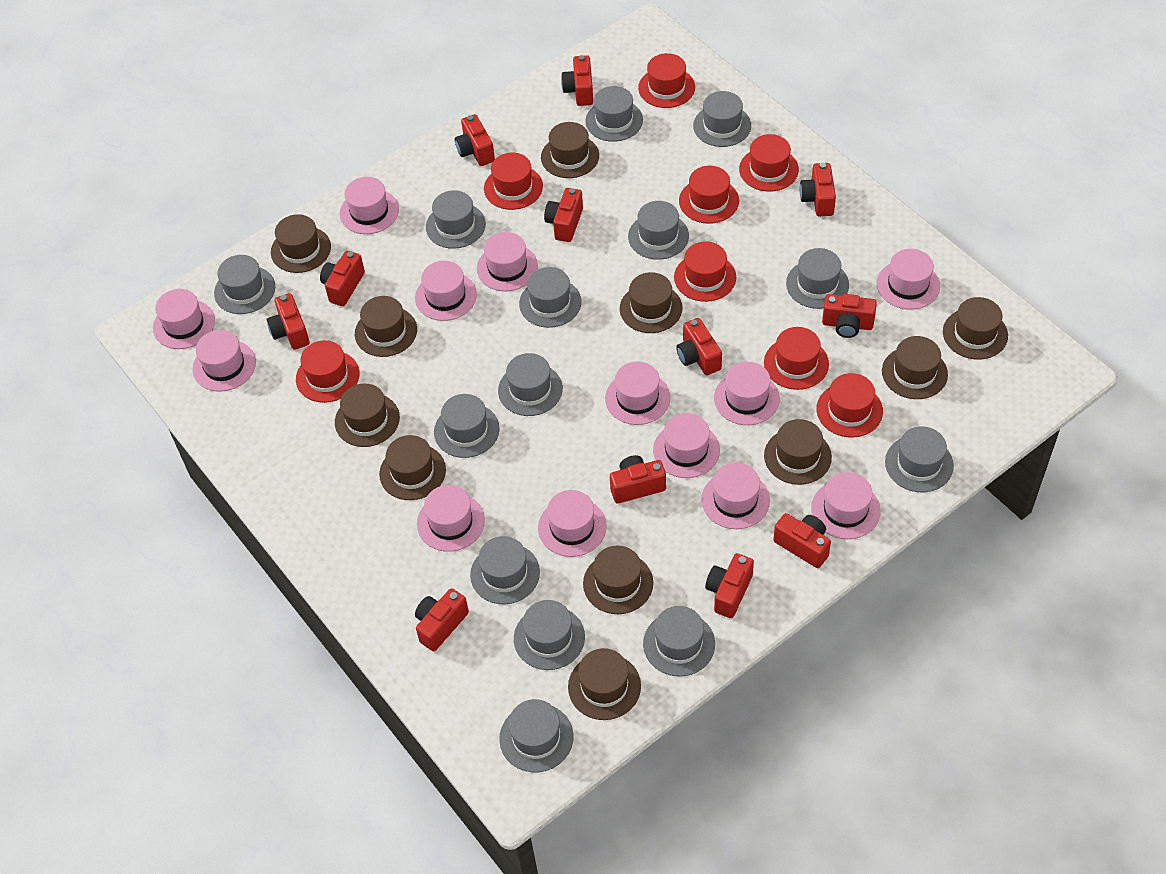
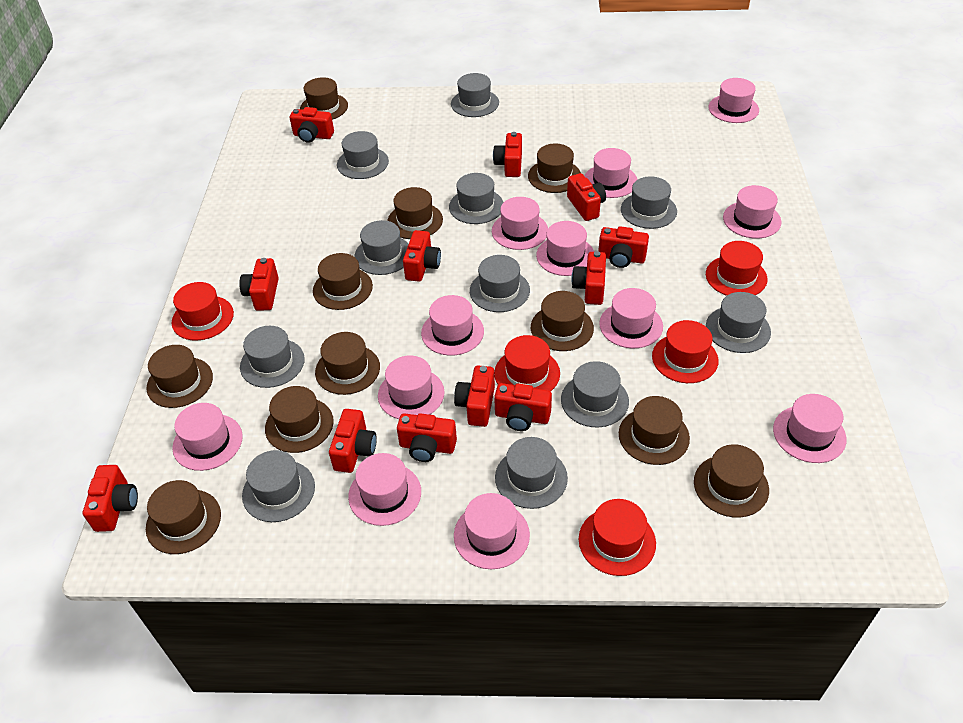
grey hat: [214,255,275,314] [426,190,486,249] [434,394,500,458] [470,536,540,604] [498,353,563,416] [499,699,574,772] [514,600,585,670] [519,267,581,328] [585,86,643,142] [628,201,689,260] [643,606,715,677] [693,91,751,147] [786,248,849,309] [885,426,954,492] = 14 -> [240,326,305,388] [242,450,315,522] [337,131,389,179] [354,220,408,275] [449,173,504,224] [451,73,499,117] [470,255,530,312] [495,437,568,509] [561,361,629,427] [621,176,677,229] [706,292,771,353] = 11
pink hat: [153,289,215,349] [193,330,256,392] [340,177,399,234] [415,261,477,321] [417,485,485,552] [477,232,538,291] [538,490,607,557] [605,361,670,425] [653,413,720,478] [701,463,770,529] [714,362,780,425] [811,472,881,539] [877,249,940,309] = 13 -> [172,403,243,471] [348,453,421,526] [378,355,445,419] [421,295,484,356] [454,493,530,569] [492,197,548,250] [536,221,594,276] [585,148,637,198] [599,288,663,348] [708,78,759,123] [723,185,781,238] [773,394,846,463] = 12
red hat: [296,340,360,403] [484,153,543,210] [638,53,695,108] [674,241,736,302] [679,166,739,224] [739,134,799,191] [764,327,829,390] [816,373,883,438] = 8 -> [172,282,234,341] [494,335,560,391] [579,499,656,576] [652,320,719,383] [706,241,767,296] = 5

